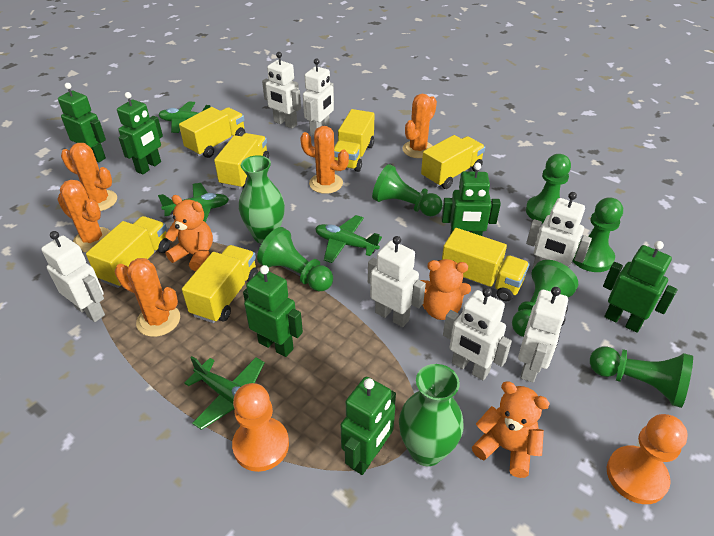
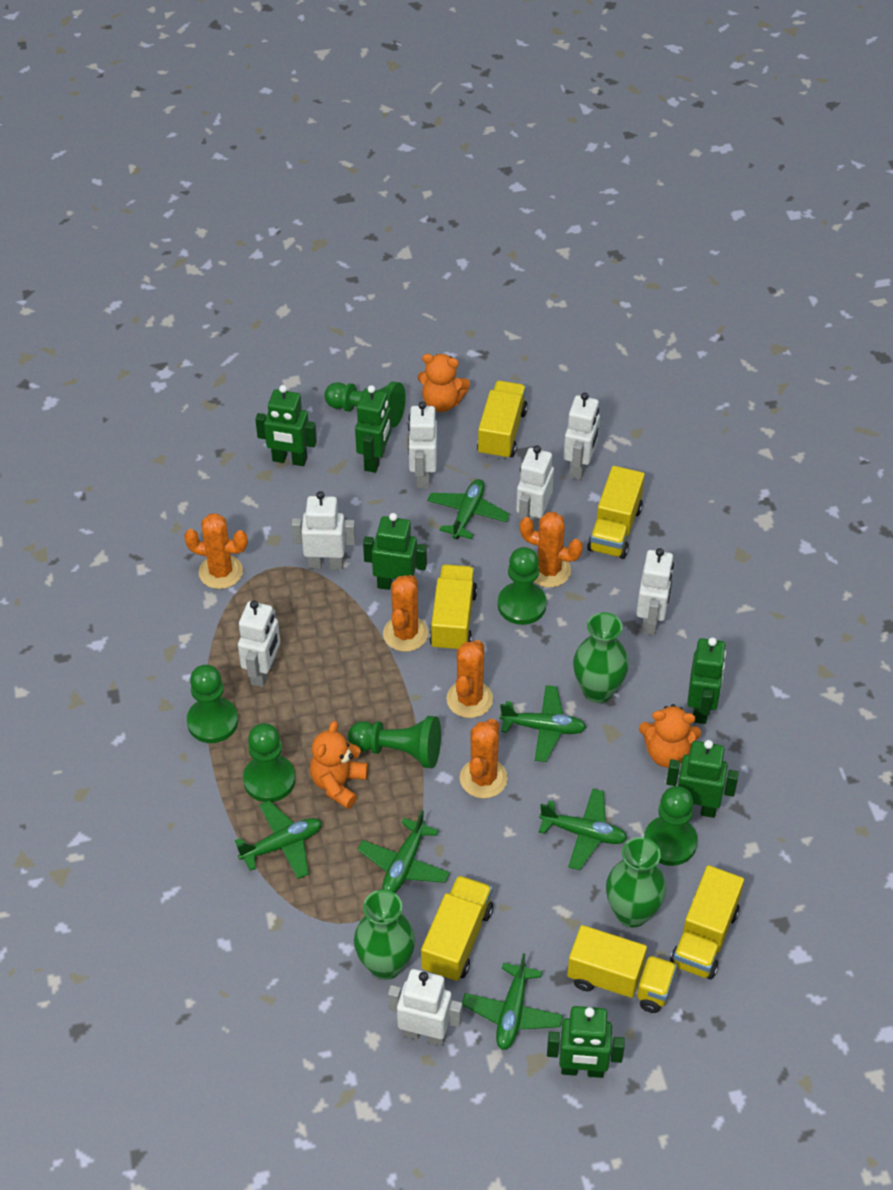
green plane: [158,101,210,133] [158,183,229,223] [184,356,265,430] [315,215,382,263] = 4 -> [235,800,322,879] [357,810,450,893] [427,479,510,539] [462,953,563,1050] [500,685,586,762] [539,789,627,870] = 6
green vase: [239,155,285,244] [399,364,464,466] = 2 -> [354,890,415,980] [573,612,629,703] [606,837,666,928] = 3
orange pawn: [232,383,289,472] [607,414,688,504] = 2 -> none = 0
yellow truck: [86,216,170,288] [179,107,245,158] [182,245,258,323] [214,133,269,190] [334,109,374,172] [421,135,485,189] [442,228,530,301] = 7 -> [421,875,493,982] [429,564,478,652] [477,381,528,460] [567,925,677,1013] [587,466,645,559] [670,865,744,980] = 6

